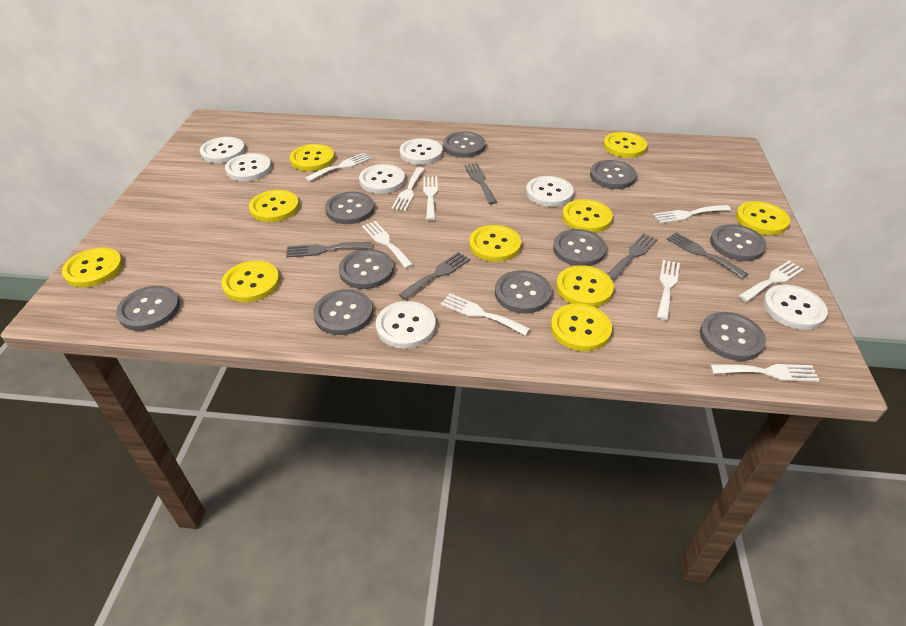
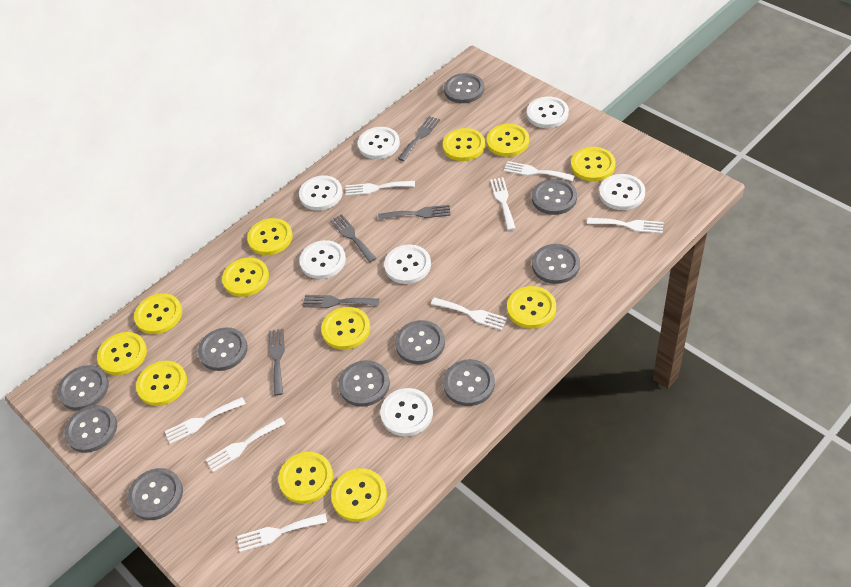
white fork: [305,153,371,181] [362,221,414,269] [392,167,424,211] [423,176,438,221] [441,293,530,336] [653,205,731,223] [657,260,680,320] [710,364,820,382] [739,261,804,302] = 9 -> [165,397,246,444] [206,417,285,472] [237,513,327,552] [345,181,415,196] [431,297,507,330] [490,177,516,231] [504,161,575,181] [587,218,663,234] = 8
yellow button: [62,247,123,287] [221,261,280,302] [249,190,299,222] [290,144,334,171] [469,225,521,262] [551,303,612,351] [556,265,614,307] [562,199,613,233] [603,132,647,158] [736,201,790,235] = 10 -> [97,332,147,375] [134,293,182,334] [136,361,187,406] [222,258,269,297] [247,218,293,255] [278,452,333,504] [321,307,370,350] [331,468,387,522] [443,128,485,161] [487,124,529,157] [507,286,556,329] [571,147,615,181] = 12

